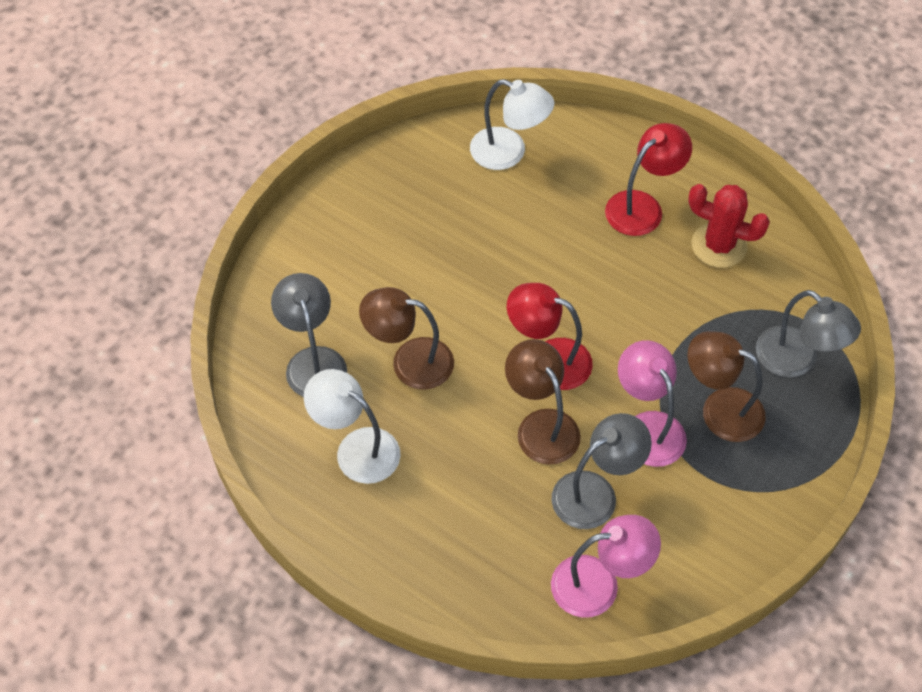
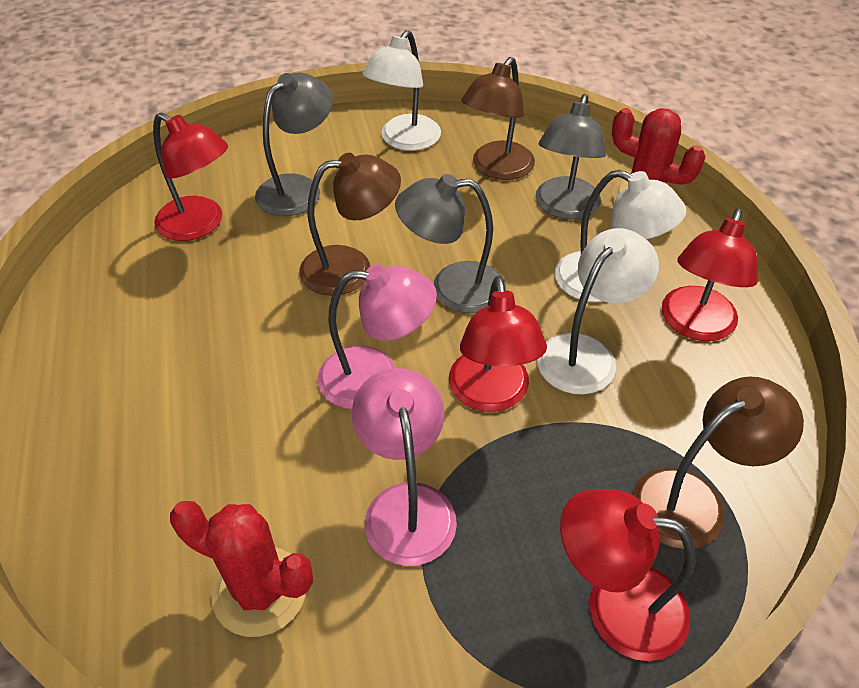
red cactus: [688,184,770,268] = 1 -> [170,501,313,637] [612,108,706,202] = 2
red lamp: [507,283,593,390] [605,123,692,236] = 2 -> [153,112,228,241] [449,276,547,412] [560,489,695,661] [662,208,758,341] = 4
white lamp: [304,369,401,484] [470,79,554,170] = 2 -> [362,30,441,151] [537,228,659,395] [555,170,686,302] = 3

